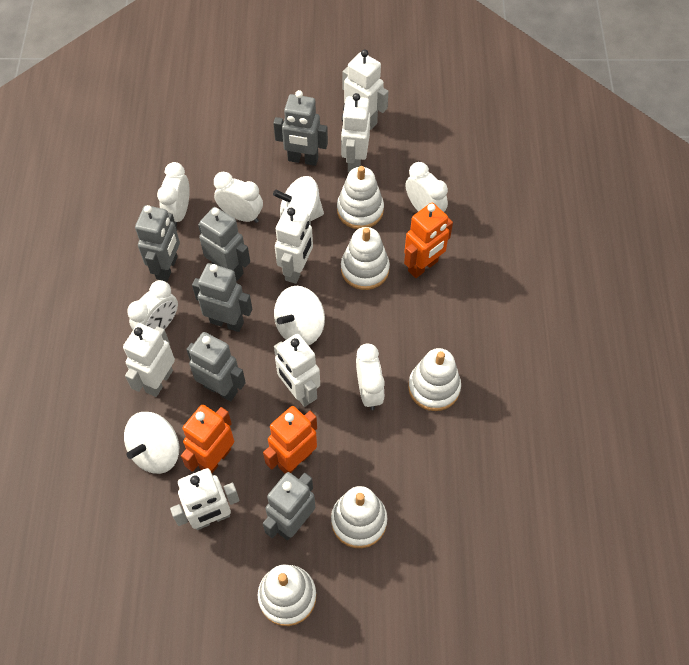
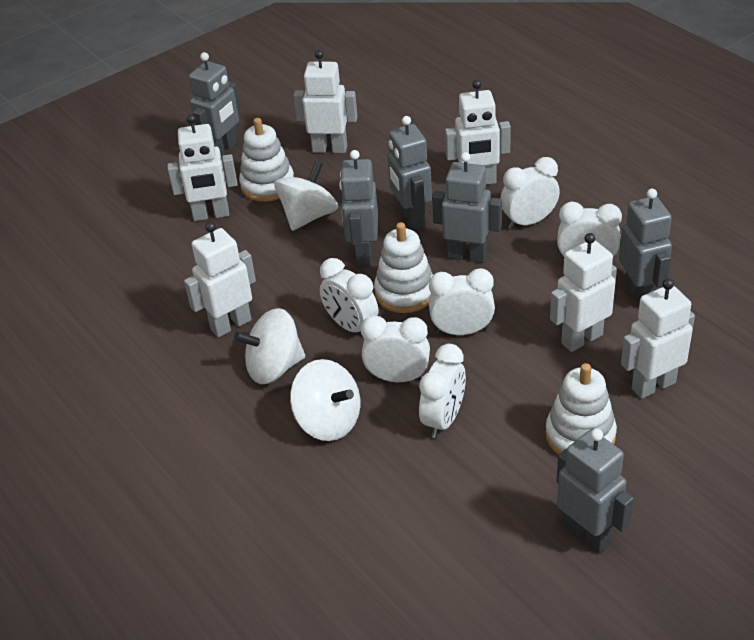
orange robot: [181,405,234,473] [263,406,317,473] [404,203,453,278] = 3 -> none = 0
white clock: [127,280,178,330] [157,162,190,227] [214,172,263,223] [356,344,385,410] [406,162,448,212] = 5 -> [320,258,378,333] [361,316,430,382] [419,344,466,438] [429,268,495,335] [500,157,560,229] [557,202,622,263] = 6
white stacking toy: [258,565,316,626] [331,486,387,548] [337,166,384,229] [341,227,390,290] [408,348,461,411] = 5 -> [239,118,294,202] [374,222,433,313] [545,363,617,455] = 3

